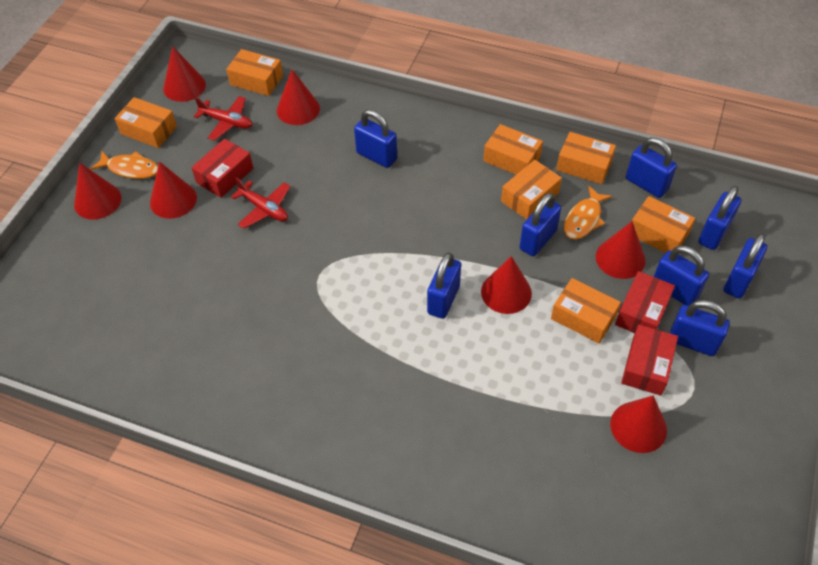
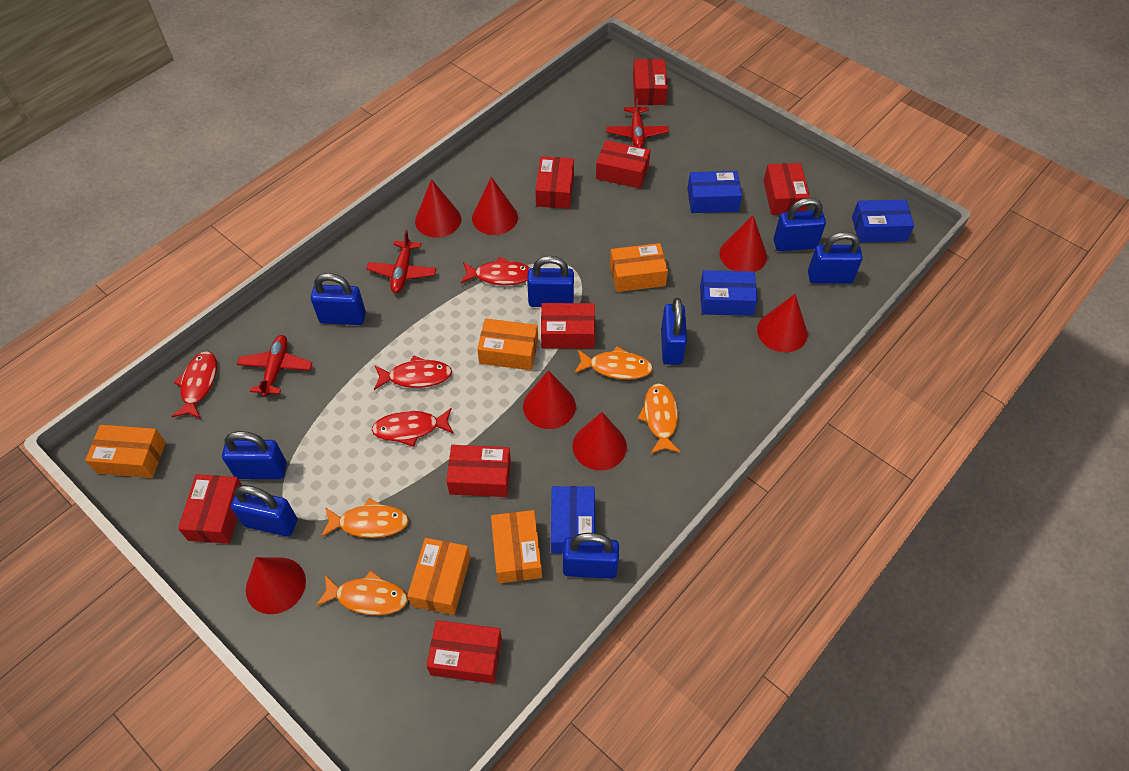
blue box: none = 0 -> [551,486,595,554] [687,171,742,213] [700,270,758,316] [852,200,914,243] = 4
orange box: [115,97,177,148] [226,49,283,96] [483,124,543,175] [501,160,562,220] [551,278,621,343] [556,132,616,184] [632,196,695,253] = 7 -> [85,425,166,478] [407,538,470,615] [477,318,538,370] [491,510,542,583] [610,243,668,292] = 5
orange fish: [91,151,158,179] [564,186,612,240] = 2 -> [316,570,408,615] [321,498,409,538] [574,346,653,379] [637,383,681,454] = 4
red box: [191,139,253,198] [615,271,675,333] [621,325,678,396] = 3 -> [178,474,242,544] [426,620,502,684] [446,445,511,497] [535,156,574,209] [541,303,595,349] [596,140,651,189] [633,59,668,105] [764,163,810,215] = 8
red fish: none = 0 -> [171,351,217,419] [372,408,454,447] [374,355,452,390] [461,256,530,285] = 4
red plane: [194,96,252,141] [231,177,290,229] = 2 -> [237,335,312,397] [366,230,437,293] [606,95,669,148] = 3

